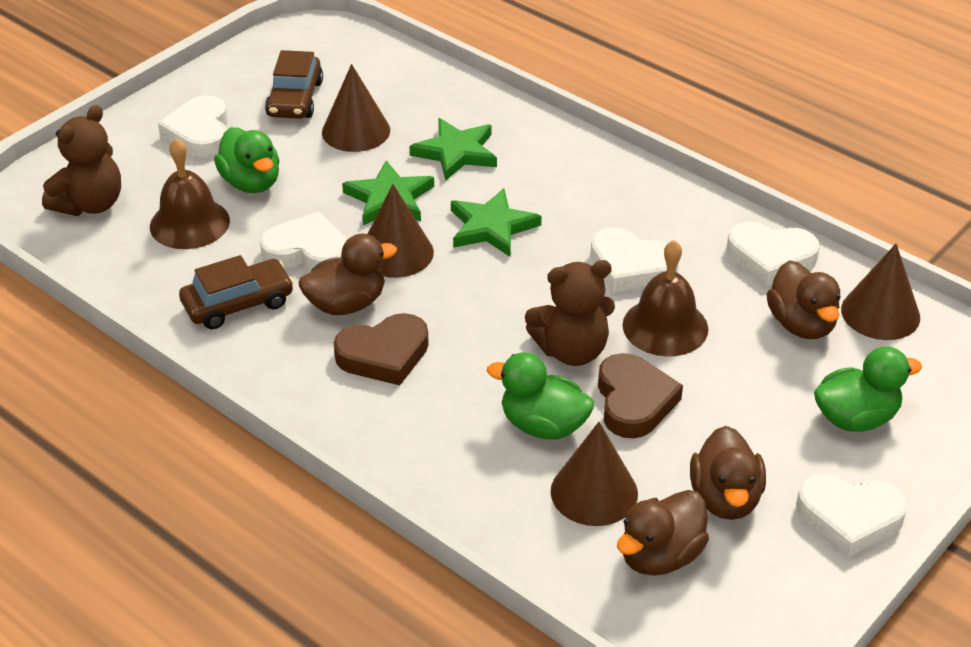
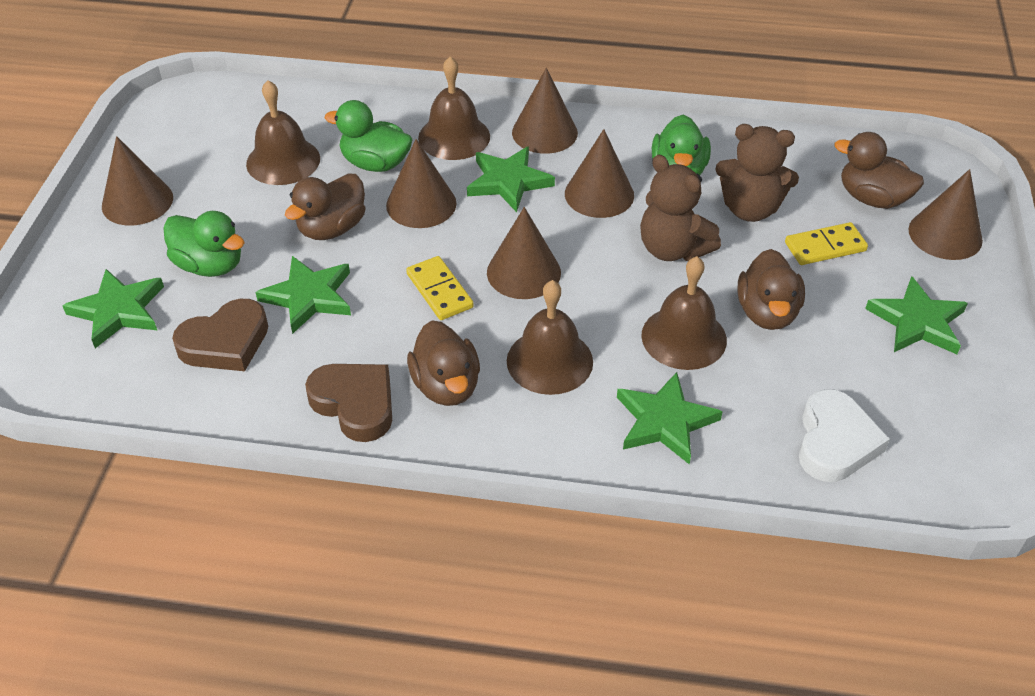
brown bell: [150,138,230,249] [623,240,708,357] = 2 -> [246,80,320,185] [418,56,490,160] [507,280,593,395] [641,256,727,370] = 4
brown car: [179,255,294,329] [265,50,323,119] = 2 -> none = 0
brown cone: [322,64,390,152] [368,184,434,278] [551,422,638,526] [841,243,920,340] = 4 -> [102,136,173,225] [386,139,456,228] [487,207,561,299] [512,68,578,154] [565,129,634,218] [908,169,983,260] = 6
green star: [342,160,434,225] [409,118,497,181] [451,188,542,257] = 3 -> [62,269,164,348] [256,256,351,334] [467,146,555,212] [617,372,723,464] [865,276,968,354] = 5
white heart: [158,95,228,158] [260,212,347,272] [590,227,679,293] [727,222,820,286] [796,474,908,558] = 5 -> [799,389,890,482] = 1
yellow domino: none = 0 -> [406,256,474,320] [785,222,868,265] = 2

